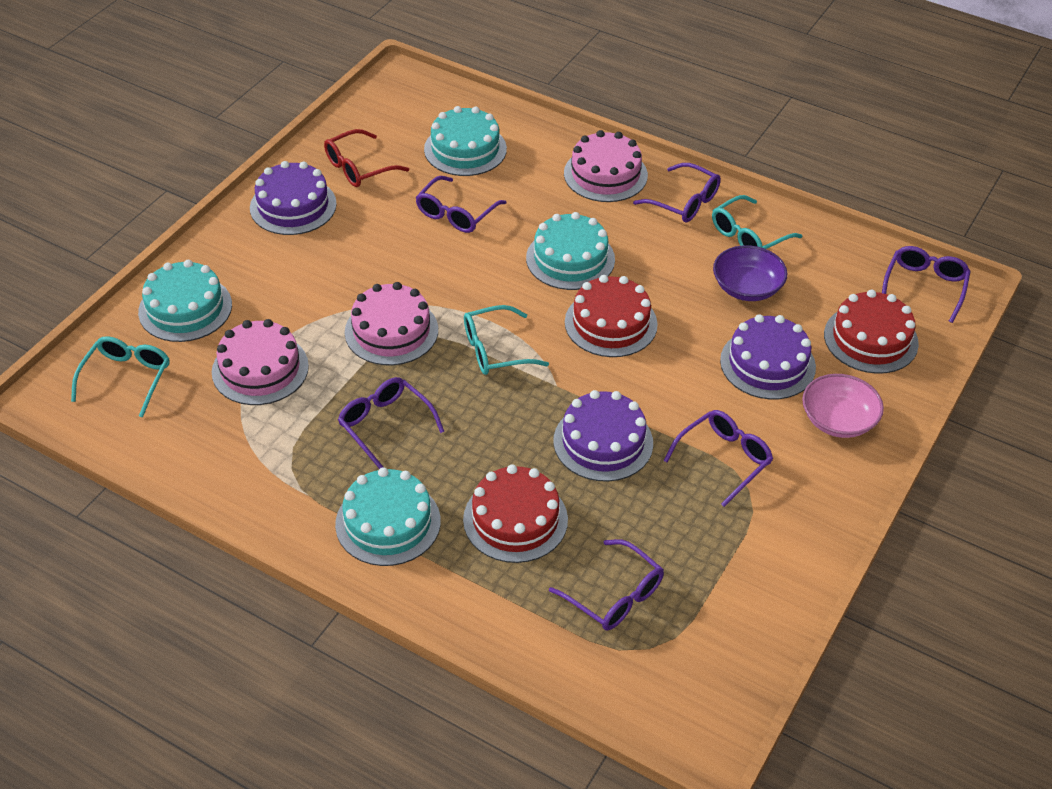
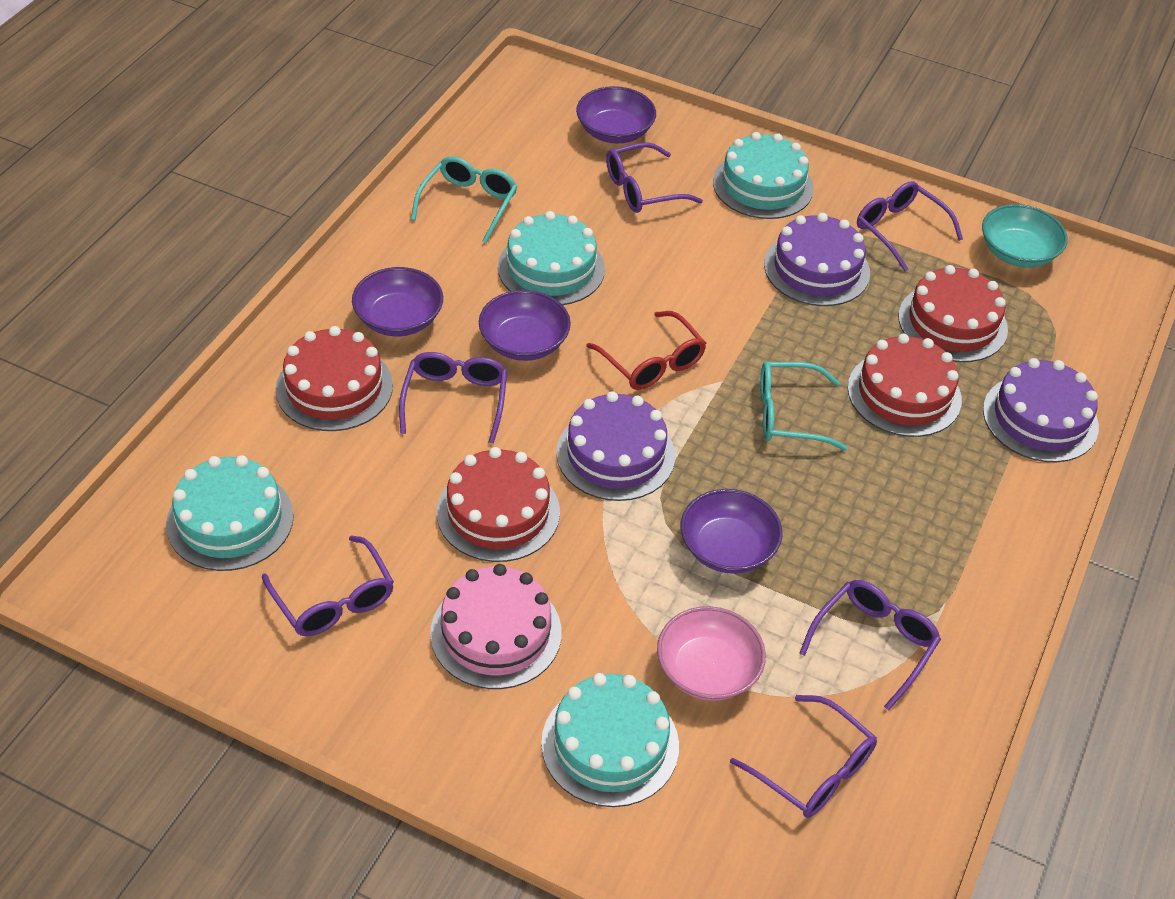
pink cake: [212,319,309,405] [345,282,438,365] [564,130,648,202] = 3 -> [430,564,562,689] = 1
purple bowl: [713,245,788,301] = 1 -> [352,267,443,336] [479,290,571,361] [576,86,656,144] [681,489,782,574] = 4
red cake: [463,465,568,563] [565,275,658,357] [824,290,919,374] = 3 -> [276,326,393,431] [437,447,560,562] [848,334,962,437] [898,265,1008,362] = 4
turquoise bowl: none = 0 -> [982,204,1067,268] = 1
turquoise glasses: [71,336,170,417] [464,305,549,375] [712,195,802,249] = 3 -> [411,156,518,243] [760,361,848,451] = 2

